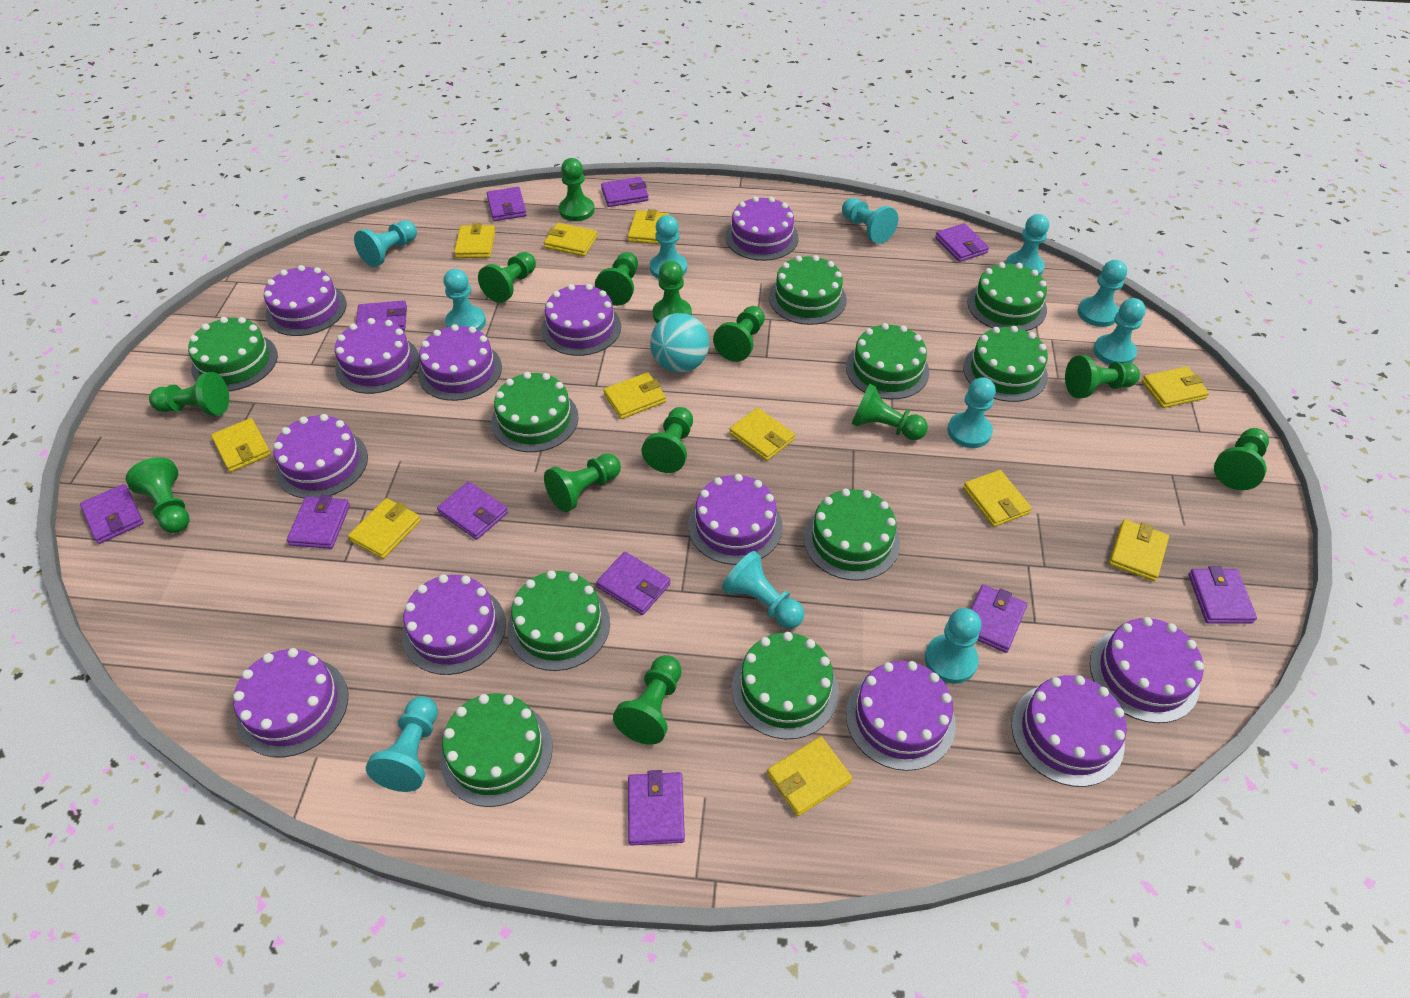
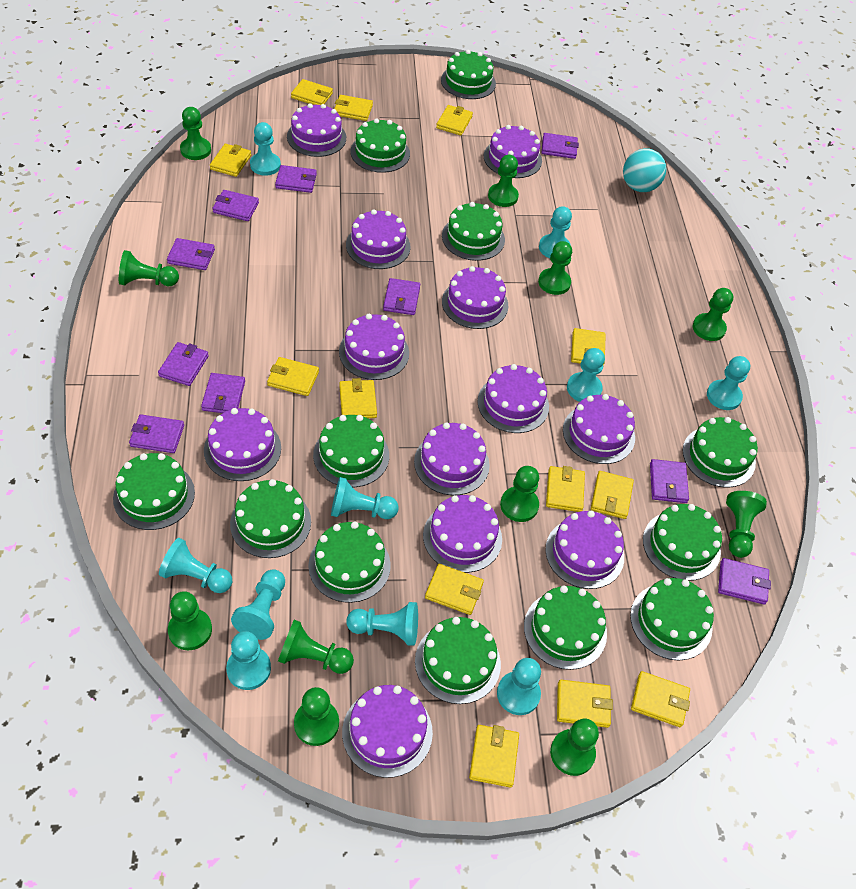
green cake: [188,317,278,391] [440,693,552,807] [491,372,579,452] [508,570,610,671] [732,632,839,739] [769,255,847,325] [804,489,900,581] [846,323,929,399] [963,326,1048,402] [967,262,1047,331] = 10 -> [113,453,195,530] [230,479,311,558] [308,522,391,603] [313,415,389,487] [351,118,410,173] [415,617,501,704] [441,50,496,99] [442,202,505,261] [524,586,607,670] [630,578,714,660] [643,504,722,581] [683,417,758,488] = 12
green pawn: [126,457,190,533] [149,372,229,416] [478,252,536,303] [544,454,621,512] [559,158,595,221] [595,252,638,306] [613,655,682,745] [642,407,693,473] [653,261,692,323] [713,306,765,362] [851,384,928,440] [1065,355,1140,398] [1214,428,1269,490] = 13 -> [119,250,179,286] [168,591,212,650] [180,107,211,160] [278,620,354,674] [294,687,339,746] [488,155,519,207] [500,466,539,522] [538,241,572,295] [550,718,599,776] [693,288,733,341] [726,491,767,558] = 11
purple wallet: [80,484,144,544] [287,495,350,549] [356,300,407,331] [437,482,508,540] [487,187,527,221] [596,552,671,615] [601,177,649,207] [628,770,685,845] [935,223,989,262] [971,584,1027,653] [1188,566,1257,624] = 11 -> [129,414,184,453] [158,342,209,386] [167,238,215,270] [201,373,245,413] [212,190,259,221] [275,165,317,193] [383,278,420,315] [542,133,579,159] [650,459,689,503] [718,558,771,605] = 10
turquoise pawn: [354,220,417,267] [366,696,438,792] [444,269,486,331] [650,215,687,279] [722,551,804,629] [842,198,898,244] [925,608,981,684] [947,377,996,448] [1006,214,1049,276] [1078,260,1127,327] [1093,298,1146,365] = 11 -> [159,538,232,593] [226,631,271,690] [231,569,285,640] [250,122,281,176] [331,477,399,519] [346,602,418,646] [497,658,541,715] [539,206,572,258] [567,348,605,402] [707,356,750,410] = 10
yellow wallet: [211,418,271,472] [348,498,421,559] [454,223,495,258] [544,223,597,256] [604,372,666,419] [628,209,669,245] [729,408,795,461] [767,736,852,816] [963,470,1032,527] [1109,519,1169,581] [1142,367,1209,408] = 11 -> [210,144,251,177] [267,357,319,396] [291,79,333,105] [334,95,373,121] [339,378,377,418] [425,564,484,615] [436,105,473,136] [469,725,519,788] [546,466,585,512] [557,680,613,728] [571,328,606,366] [591,471,634,519] [631,671,690,727] = 13

